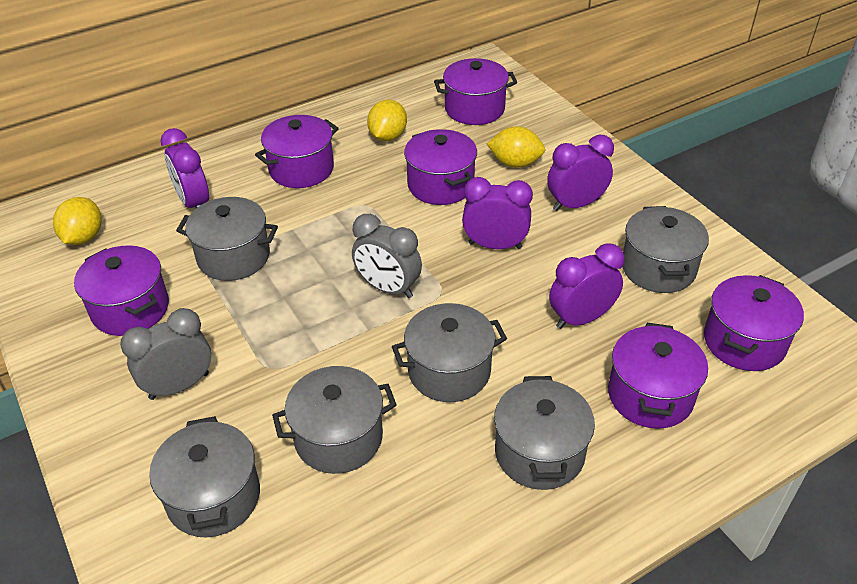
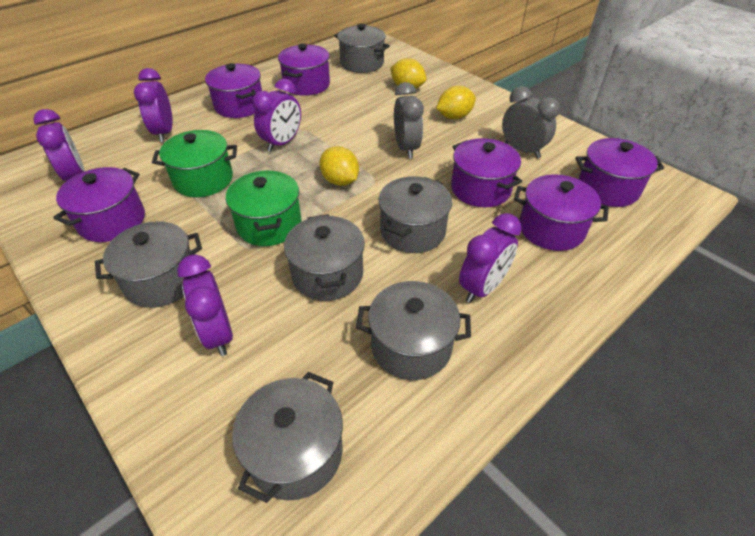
green pot: none = 0 -> [152,130,237,197] [226,170,302,246] = 2
purple clock: [161,128,209,208] [462,177,533,249] [547,135,614,211] [549,243,624,329] = 4 -> [33,109,84,181] [134,68,173,142] [177,254,233,356] [252,79,301,152] [459,213,522,303] = 5

